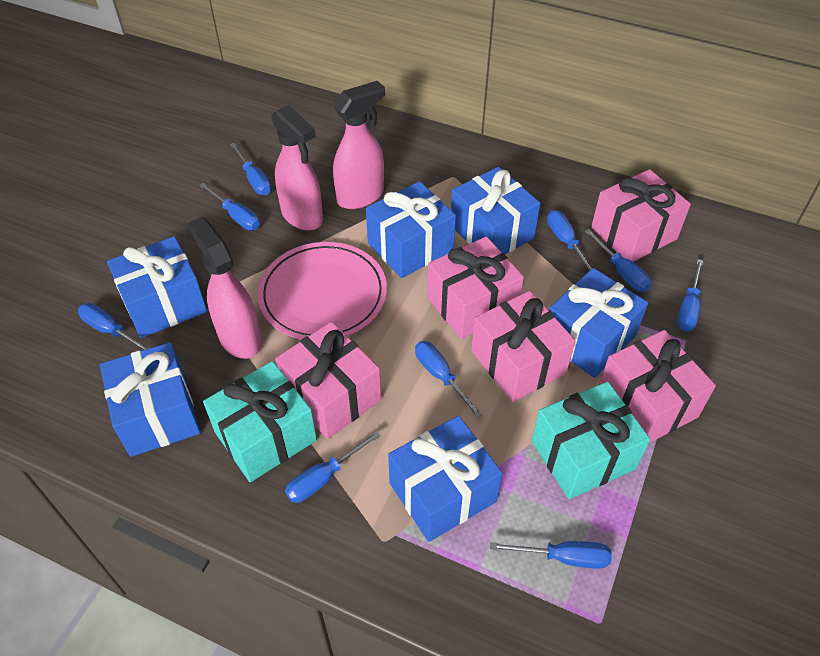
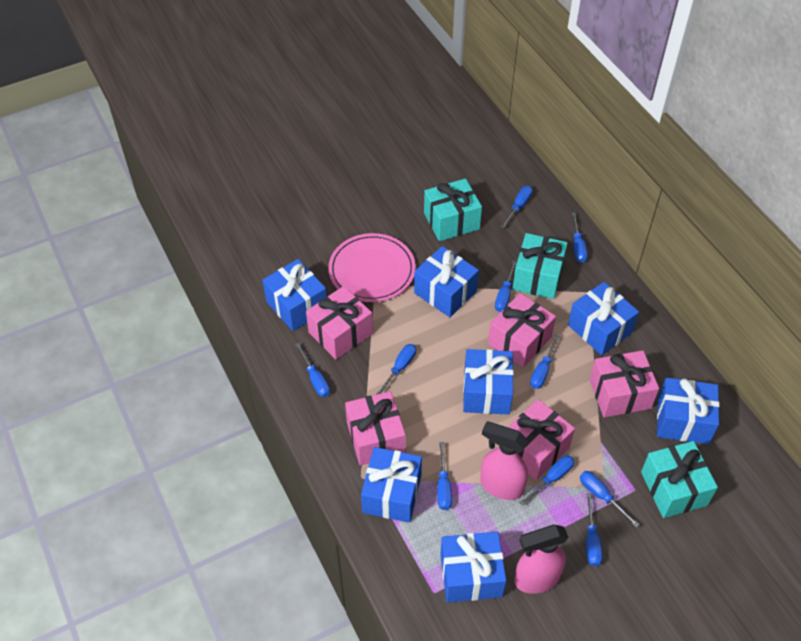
blue gift: [100,342,201,457] [107,236,207,338] [366,181,456,278] [388,416,503,542] [451,167,540,254] [549,268,648,378] = 6 -> [262,259,327,331] [361,447,422,523] [414,246,479,317] [440,532,506,602] [463,349,514,415] [568,282,639,356] [657,377,719,445] = 7
blue screwdriver: [78,303,150,350] [199,183,260,230] [230,143,271,195] [285,431,381,503] [415,341,483,418] [490,541,612,569] [547,210,592,271] [584,229,651,292] [677,259,703,332] = 9 -> [295,343,330,397] [376,344,416,395] [437,442,452,510] [495,260,517,312] [501,186,533,228] [520,455,574,506] [530,334,560,389] [572,213,588,263] [580,471,640,527] [586,494,602,566] = 10
pink spray bottle: [188,217,262,359] [271,105,323,231] [333,81,385,209] = 3 -> [480,422,528,500] [514,524,569,594] = 2
turquoise gift: [203,361,317,482] [532,382,650,499] = 2 -> [424,178,482,241] [512,233,568,299] [641,441,718,518] = 3

